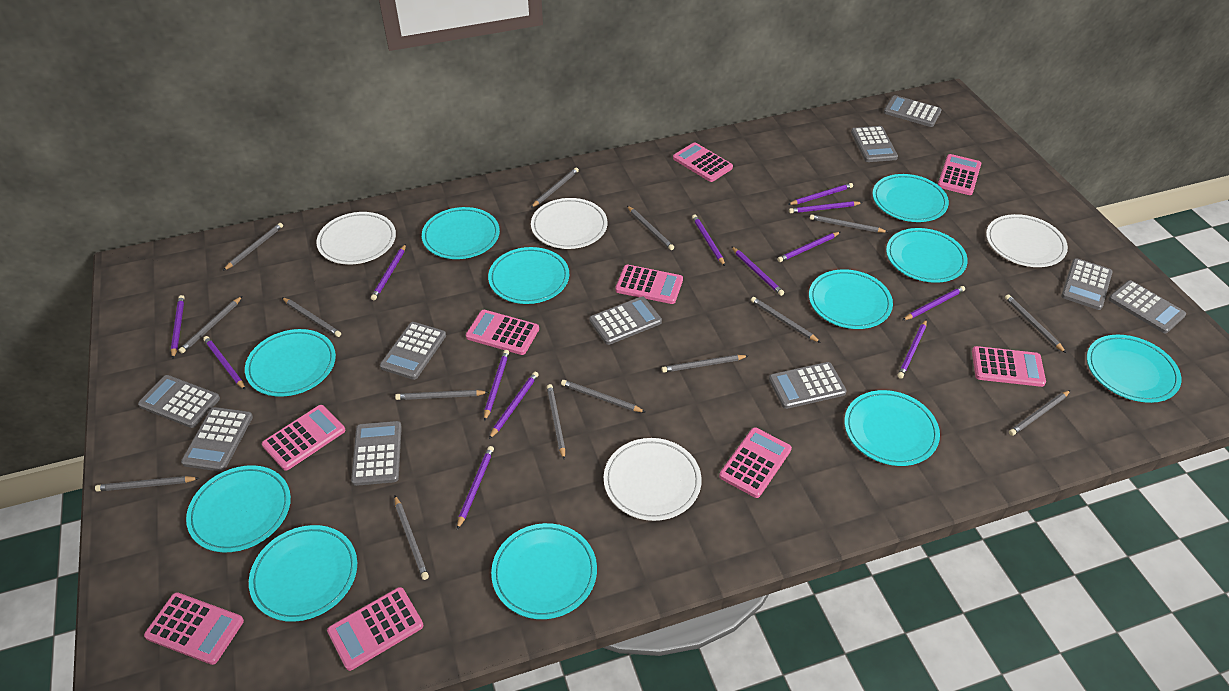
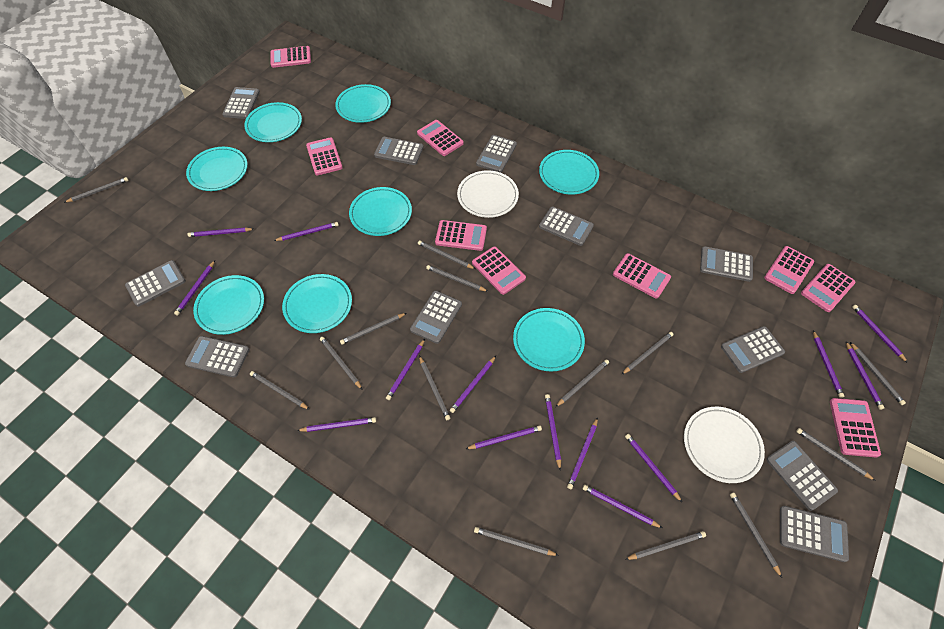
grey calculator: [138,375,220,428] [181,407,253,472] [351,421,402,486] [380,322,446,380] [589,297,662,345] [769,362,847,409] [851,126,898,162] [884,95,942,127] [1061,258,1113,310] [1109,280,1186,333] = 10 -> [125,260,186,306] [185,336,250,377] [222,87,260,119] [374,137,423,165] [410,291,462,344] [476,135,517,173] [539,206,594,246] [700,246,753,282] [721,326,785,373] [766,441,838,511] [780,506,849,562] = 11
grey pencil: [95,476,199,492] [179,296,242,353] [223,223,283,271] [282,297,341,337] [394,496,429,580] [395,390,489,400] [531,168,579,208] [547,384,565,459] [561,380,645,412] [627,206,674,250] [662,355,748,373] [751,297,821,343] [810,214,888,233] [1005,294,1066,353] [1009,390,1071,436] = 15 -> [64,177,129,203] [250,371,310,410] [320,337,362,389] [340,313,406,345] [418,240,475,269] [419,356,451,420] [426,265,488,292] [474,527,559,556] [556,359,609,407] [621,332,674,375] [625,531,706,560] [730,493,782,578] [796,428,876,481] [850,342,906,405] = 14
purple pencil: [171,295,185,359] [203,336,245,390] [371,244,406,300] [457,446,494,529] [484,350,509,421] [489,372,539,439] [692,215,725,266] [731,246,784,296] [777,232,840,262] [788,183,853,205] [789,201,863,213] [898,319,927,379] [903,286,965,320] = 13 -> [174,261,215,316] [187,227,253,237] [274,222,339,241] [297,417,376,432] [386,339,425,400] [450,356,496,413] [466,425,542,449] [545,394,561,471] [567,417,598,489] [583,485,662,528] [625,434,683,503] [813,330,844,398] [846,342,884,410] [852,305,908,363] = 14
turquoise plate: [186,465,291,552] [245,329,336,397] [249,525,357,622] [422,207,500,259] [488,247,569,304] [491,523,597,619] [809,269,893,329] [844,390,940,466] [872,174,949,222] [886,228,968,283] [1087,335,1181,403] = 11 -> [186,147,248,191] [193,275,264,335] [244,102,302,142] [282,274,352,333] [335,84,391,123] [349,187,412,236] [513,308,585,371] [539,150,599,195] = 8
white plate: [316,212,396,264] [531,198,608,249] [604,438,702,521] [986,214,1068,267] = 4 -> [457,170,519,218] [684,407,765,483] = 2

